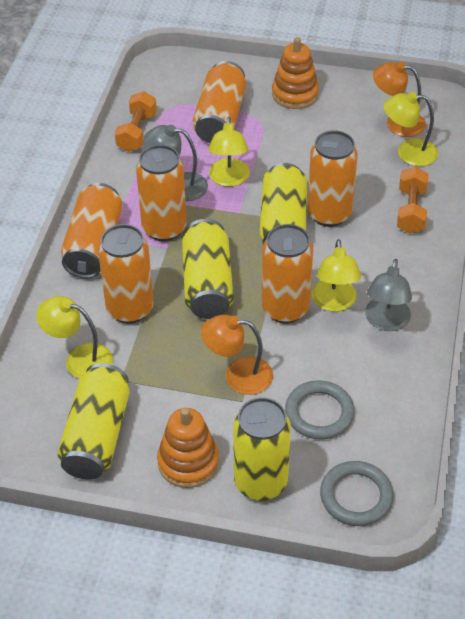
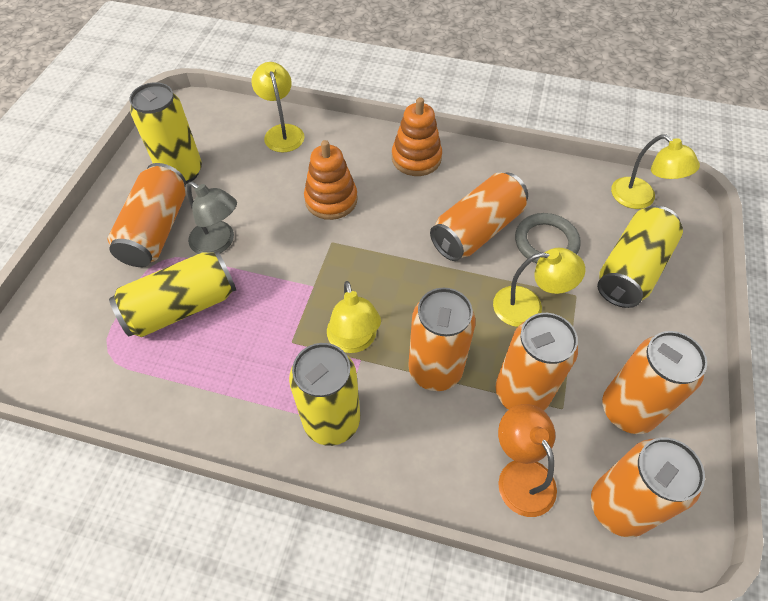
grey lamp: [144,125,208,201] [365,259,412,331] = 2 -> [187,182,237,254] = 1
grey ring: [285,380,354,440] [320,461,394,526] = 2 -> [515,213,581,264] = 1
orange dumbbell: [115,91,157,152] [397,167,429,234] = 2 -> none = 0
orange lamp: [201,315,273,395] [373,61,426,137] = 2 -> [498,404,557,517] = 1

